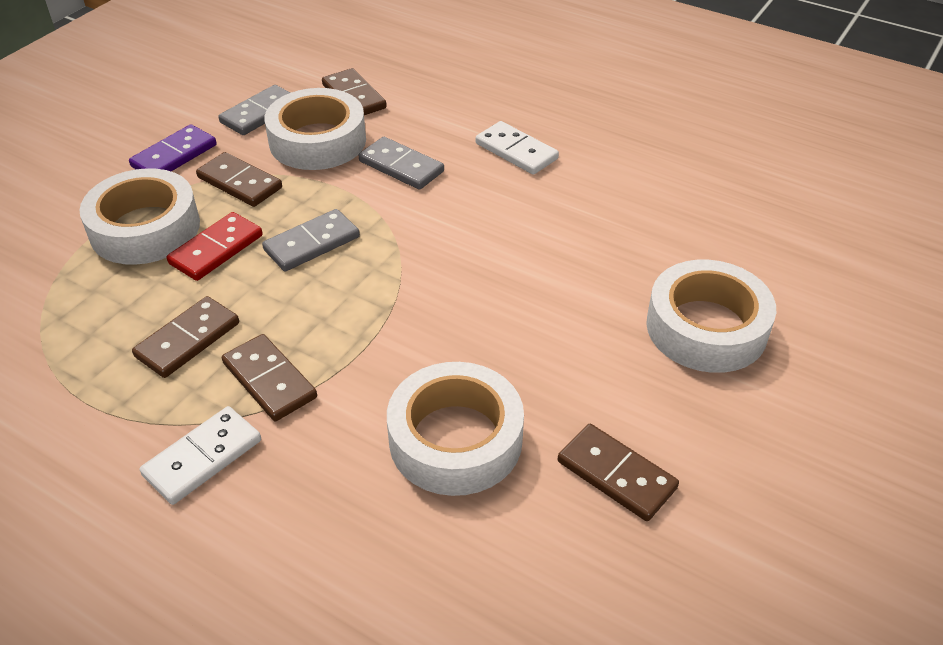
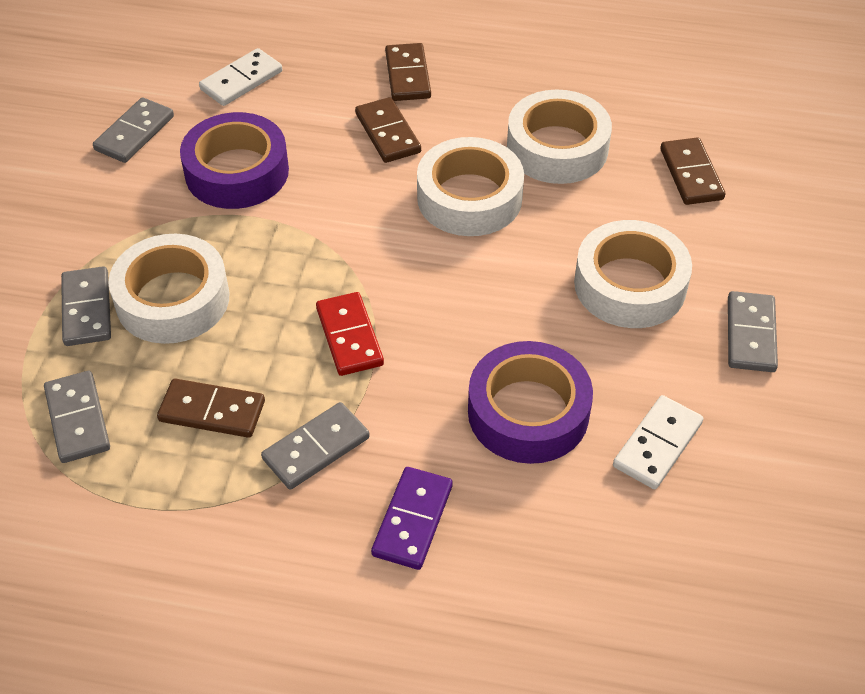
brown domino: [132,296,239,378] [196,152,282,207] [222,334,317,421] [322,68,387,115] [558,424,679,521] = 5 -> [157,379,265,438] [355,97,421,163] [385,43,431,101] [660,137,725,205] = 4
grey domino: [218,85,291,135] [262,209,360,271] [359,137,444,190] = 3 -> [44,371,110,463] [61,266,111,346] [93,97,174,163] [261,402,370,490] [728,291,778,372] = 5
purple tape: none = 0 -> [180,112,289,209] [468,341,593,464] = 2

